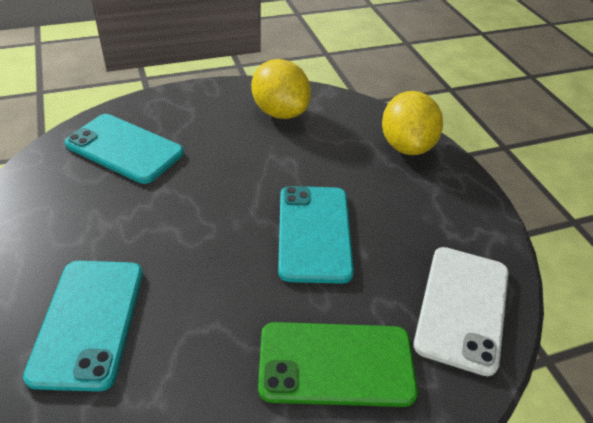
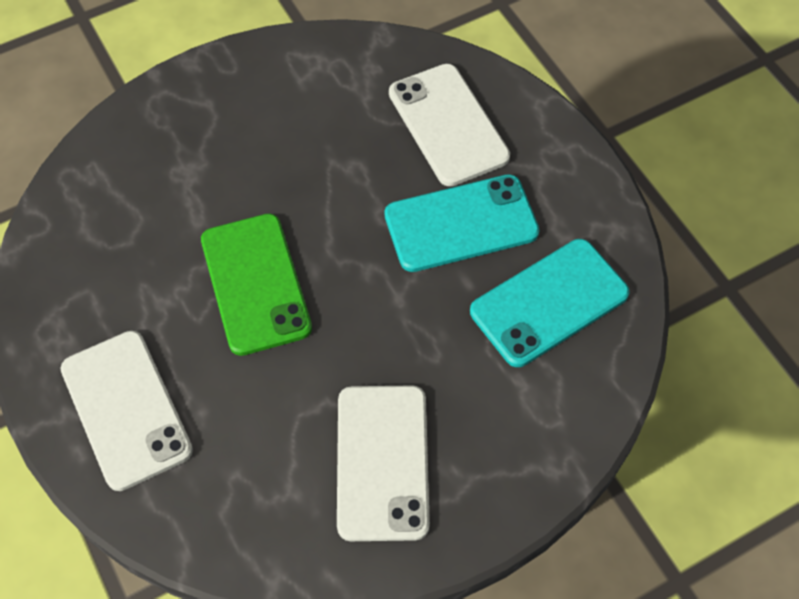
turquoise phone: [23,261,143,391] [64,114,184,184] [278,186,354,284] = 3 -> [384,174,540,272] [470,239,630,367] = 2
white phone: [414,247,509,376] = 1 -> [61,331,193,491] [337,385,430,541] [389,64,510,187] = 3
yellow lemon: [251,59,311,119] [382,91,443,155] = 2 -> none = 0

